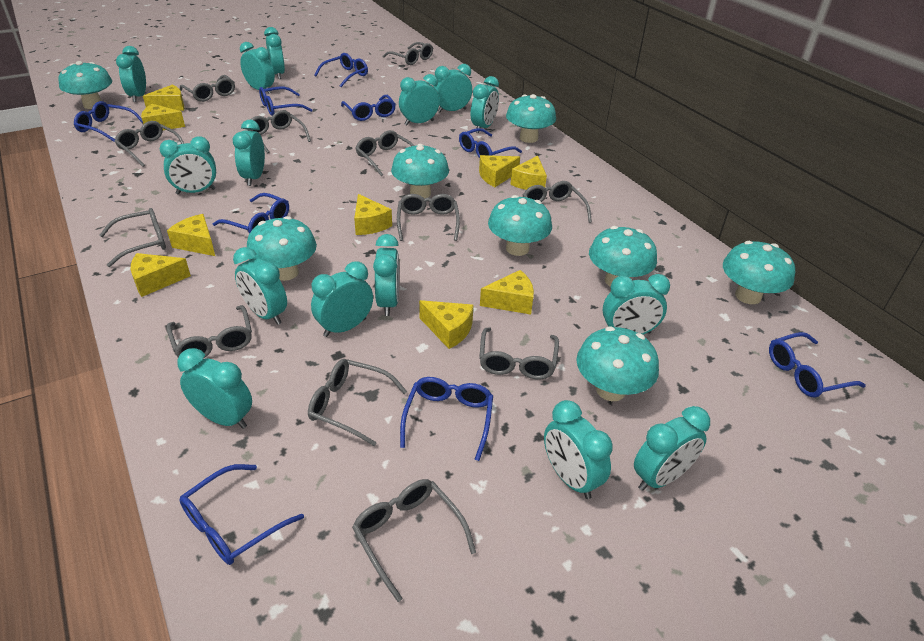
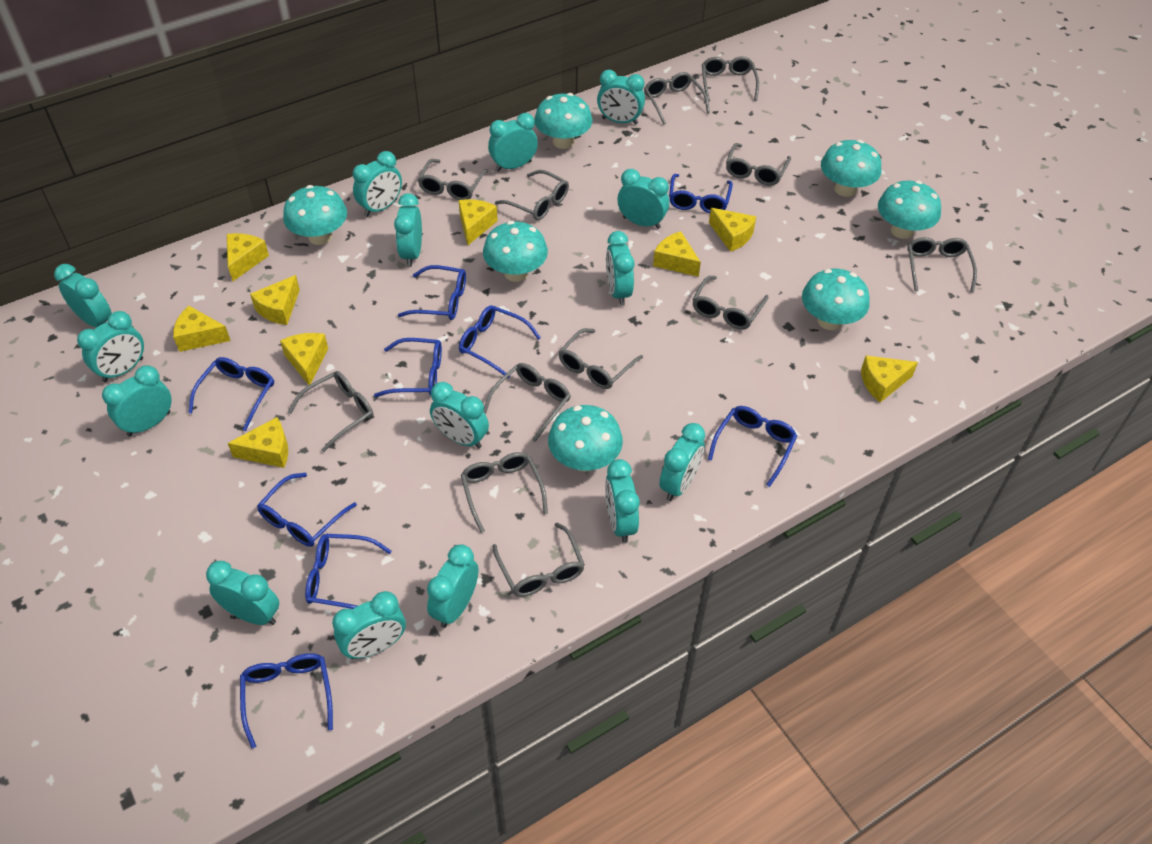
turquoise mushroom: [58,61,112,109] [247,216,317,281] [391,144,449,199] [488,195,552,256] [506,94,556,143] [576,327,659,401] [589,226,657,287] [723,241,795,304] = 8 -> [283,185,347,245] [483,221,548,282] [535,93,592,149] [548,405,623,472] [802,269,870,330] [821,140,881,197] [878,180,941,239] = 7

